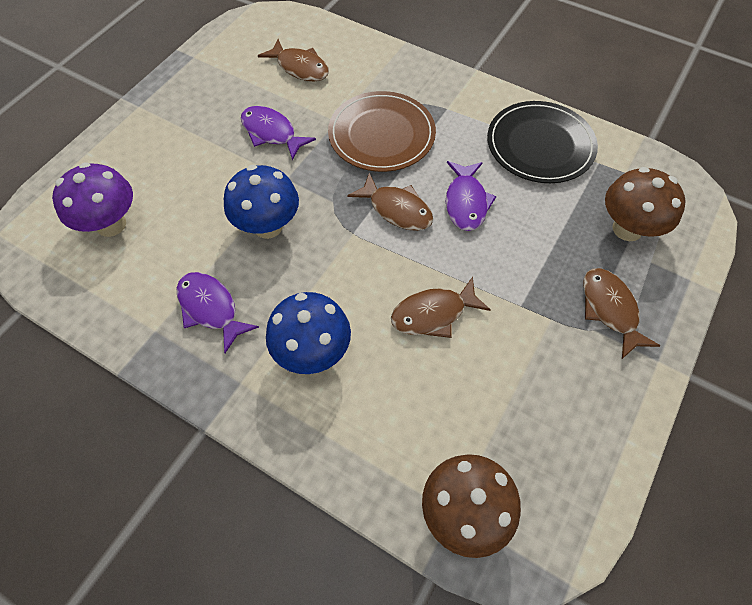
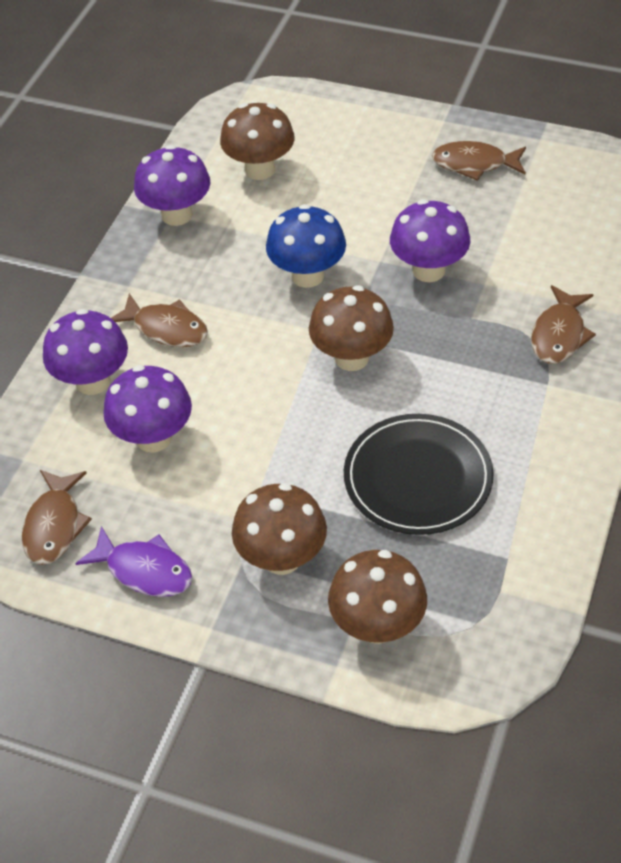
blue mushroom: [224,165,299,239] [266,292,351,374] = 2 -> [266,204,346,288] = 1
brown mushroom: [422,454,521,558] [605,167,686,241] = 2 -> [220,103,295,180] [232,483,327,575] [309,285,394,371] [328,550,427,644] = 4
brown plate: [328,91,436,172] = 1 -> none = 0
purple fish: [177,272,259,353] [241,106,316,161] [445,161,497,231] = 3 -> [75,526,192,597] = 1
purple mushroom: [52,162,133,237] = 1 -> [43,309,128,395] [103,365,192,453] [134,145,210,226] [390,199,470,282] = 4

